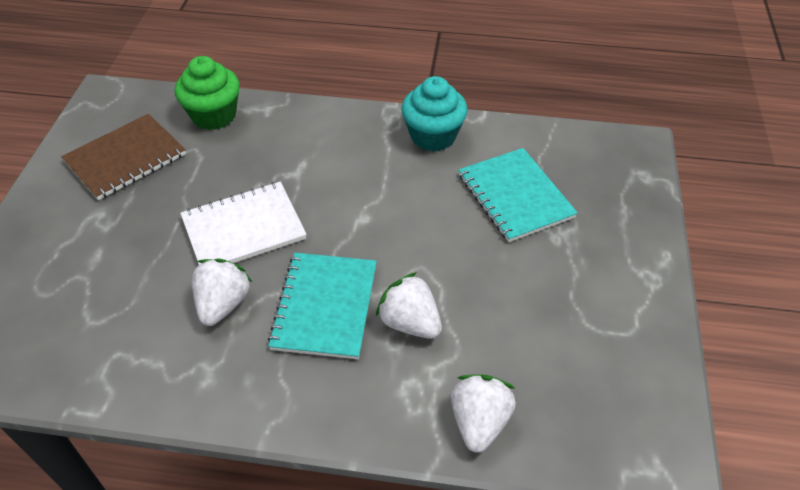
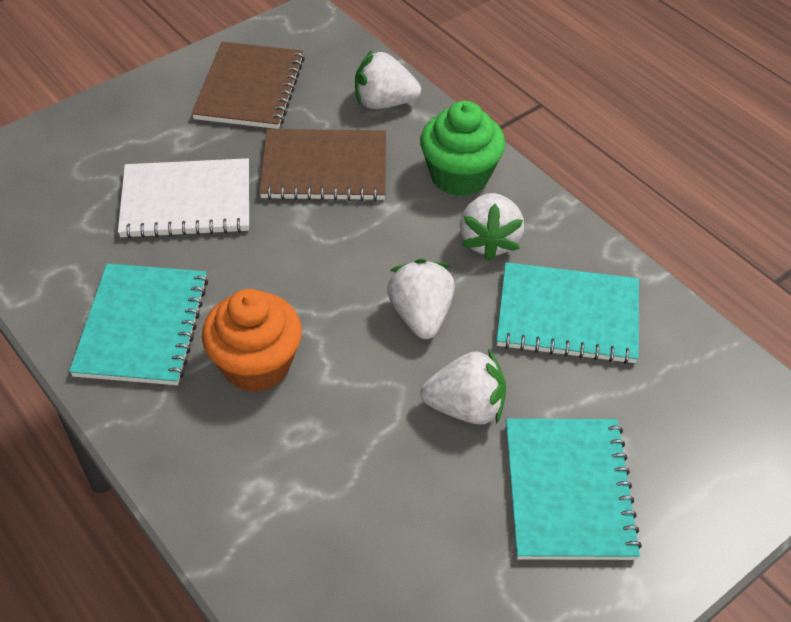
brown notebook: [61,114,186,200] = 1 -> [192,42,305,129] [259,129,386,201] = 2
orange cupcake: none = 0 -> [202,289,302,392] = 1
turquoise cupcake: [401,76,468,152] = 1 -> none = 0
turquoise notebook: [268,253,377,359] [459,148,578,242] = 2 -> [69,263,208,385] [497,262,639,364] [506,418,642,560] = 3
white strawberry: [192,258,252,326] [376,272,442,339] [451,375,516,453] = 3 -> [355,50,421,109] [387,259,455,339] [420,349,506,425] [460,193,524,261] = 4

